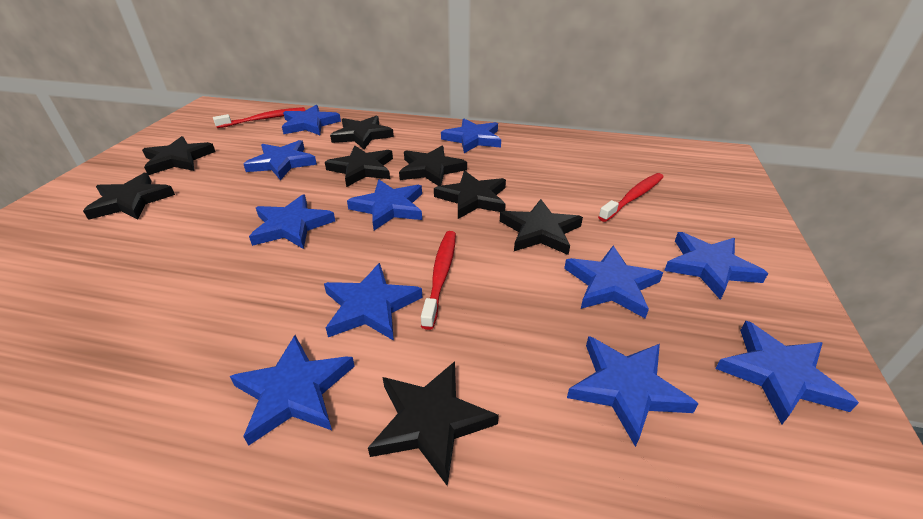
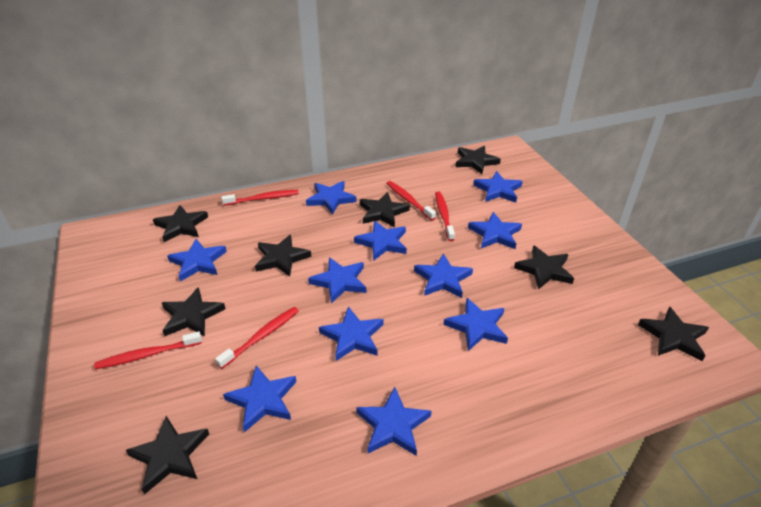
red toothbrush: [213,107,306,128] [421,231,456,330] [598,173,664,222] = 3 -> [94,331,202,369] [215,307,299,369] [222,190,299,206] [386,181,436,221] [435,192,455,241] = 5

